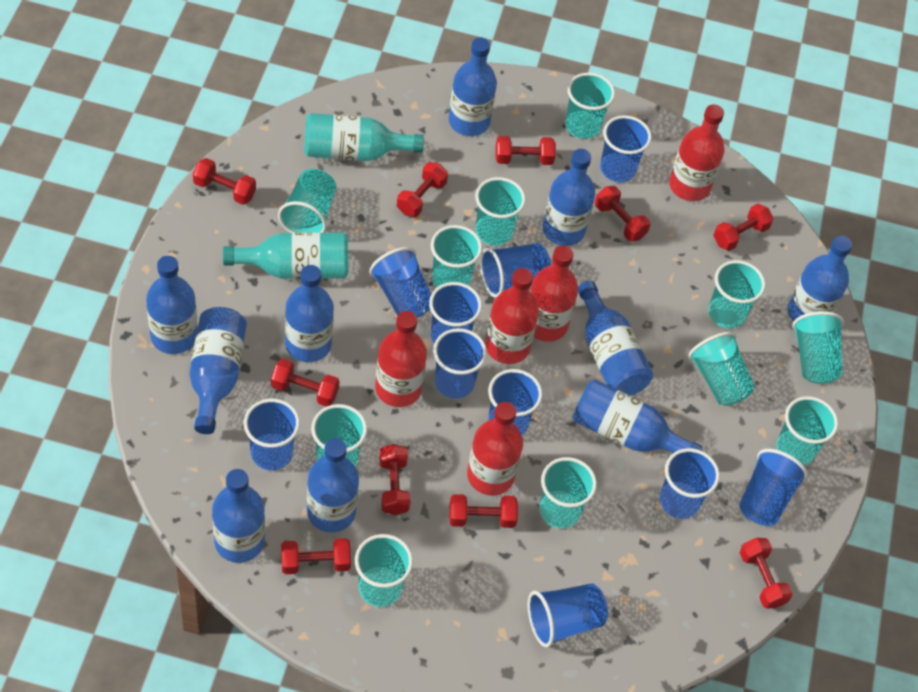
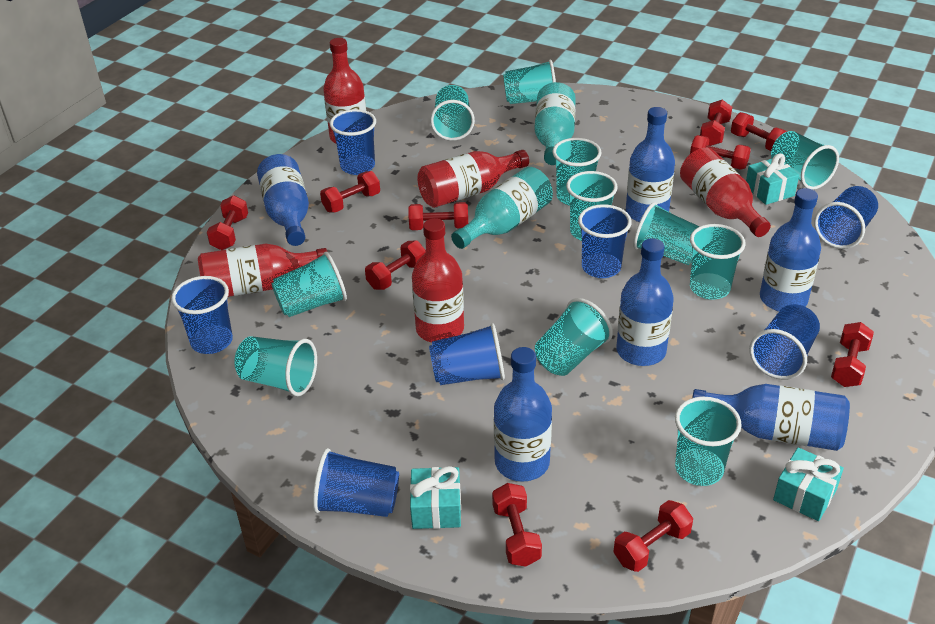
blue bottle: [146,256,197,354] [190,307,247,434] [212,469,265,563] [285,265,334,362] [307,438,359,532] [449,37,497,136] [542,149,595,246] [573,379,703,453] [578,281,653,396] [788,236,852,322] = 10 -> [257,154,309,246] [494,347,552,482] [616,238,674,366] [626,107,675,222] [692,384,850,451] [760,188,821,312] = 6
blue cup: [244,399,300,471] [369,247,431,318] [429,282,482,344] [433,328,487,399] [480,243,551,298] [488,369,543,435] [527,583,608,648] [600,115,652,182] [660,448,720,519] [739,449,808,526] = 10 -> [171,276,233,354] [313,448,399,517] [330,109,376,175] [429,323,505,385] [578,204,632,278] [749,304,820,380] [814,186,878,249] = 7
turquoise gift: none = 0 -> [410,466,461,529] [746,153,799,205] [773,447,844,521] = 3

